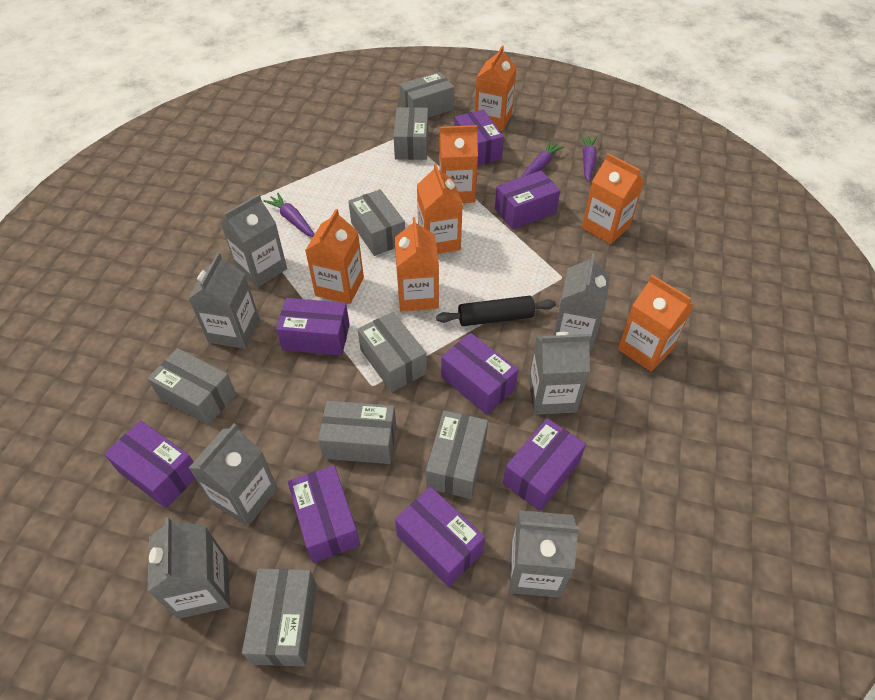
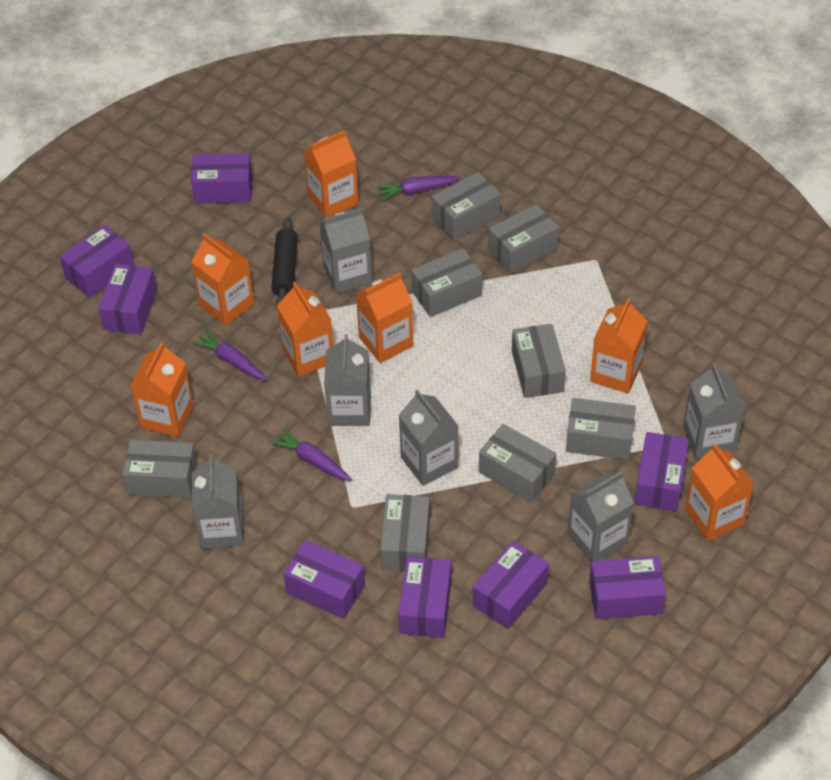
grey carton: [147,517,230,619] [188,252,259,349] [189,424,278,526] [220,194,287,288] [510,510,580,598] [528,332,591,415] [553,253,610,351] = 7 -> [192,454,244,549] [319,208,372,294] [324,334,371,426] [399,389,458,486] [568,471,634,562] [683,363,745,459] = 6

